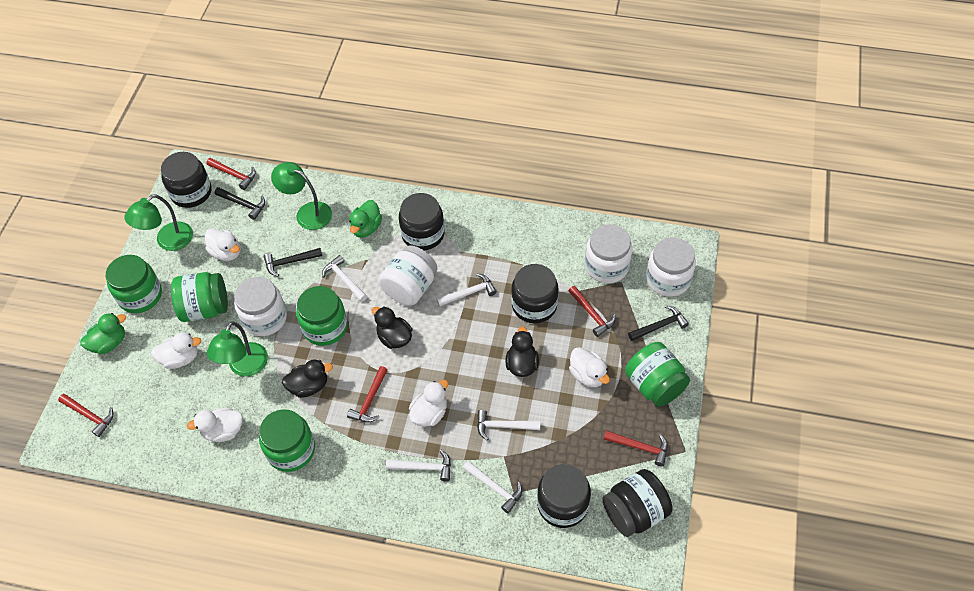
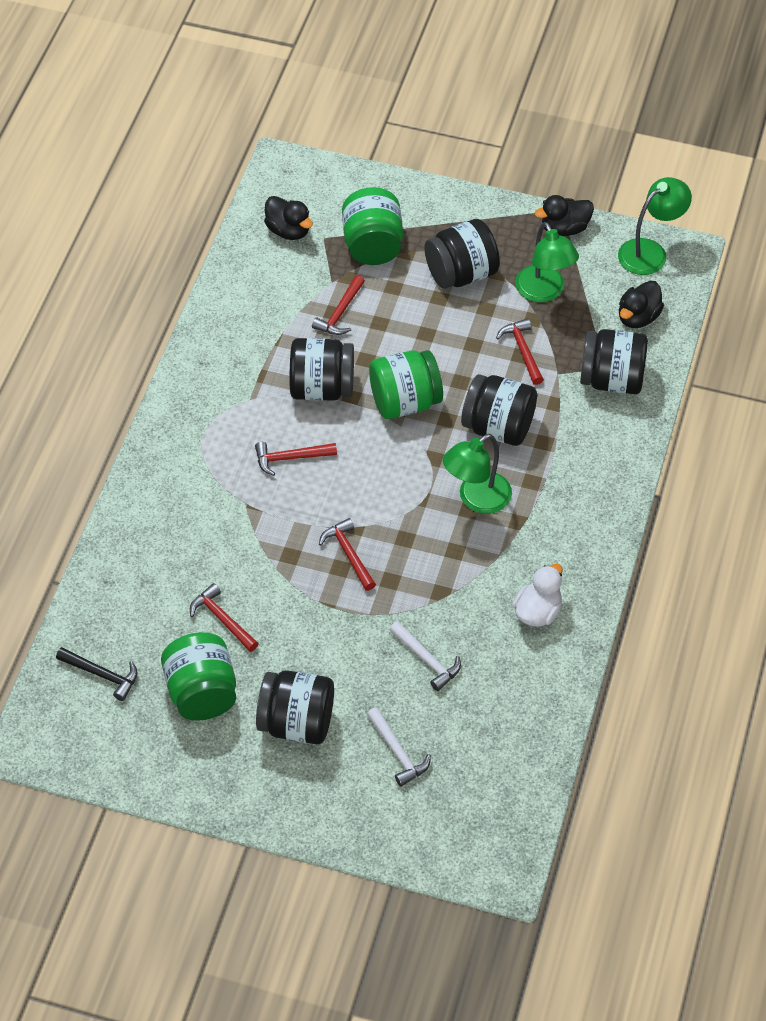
black hammer: [214,187,265,220] [264,248,322,276] [628,305,689,341] = 3 -> [56,647,138,701] = 1
green duck: [80,313,126,354] [349,200,382,238] = 2 -> none = 0
green jar: [106,255,162,313] [171,272,228,322] [259,409,315,472] [296,286,348,346] [625,342,690,407] = 5 -> [161,632,236,721] [342,187,403,265] [369,350,443,419] = 3
white duck: [151,333,201,369] [187,408,243,442] [205,228,240,261] [409,380,448,427] [569,347,610,387] = 5 -> [513,564,563,627] = 1
white hammer: [322,255,367,302] [386,450,451,482] [437,273,497,307] [463,461,522,514] [477,410,540,440] = 5 -> [367,707,431,787] [389,621,461,691] = 2
white jar: [234,277,287,336] [379,245,438,306] [585,224,632,283] [646,237,696,297] = 4 -> none = 0

